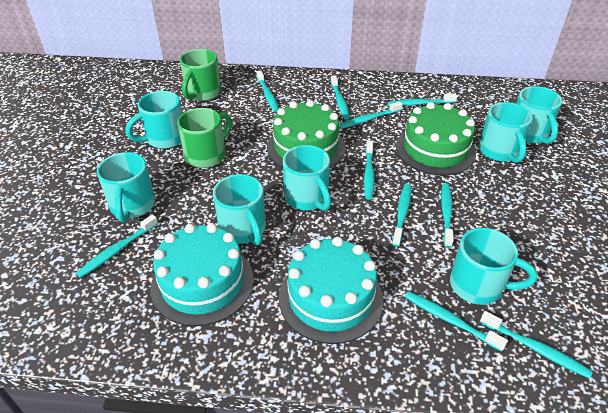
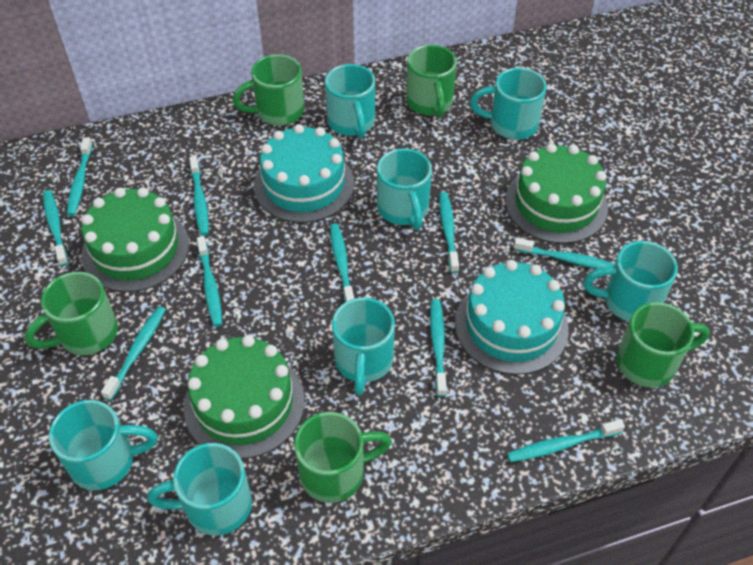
green cake: [267,100,345,168] [396,102,476,175] = 2 -> [81,187,189,292] [184,335,305,459] [505,143,608,244] = 3
green mug: [177,108,232,168] [180,49,221,101] = 2 -> [25,272,118,355] [232,54,304,126] [294,412,392,503] [406,45,457,118] [616,302,710,388] = 5

